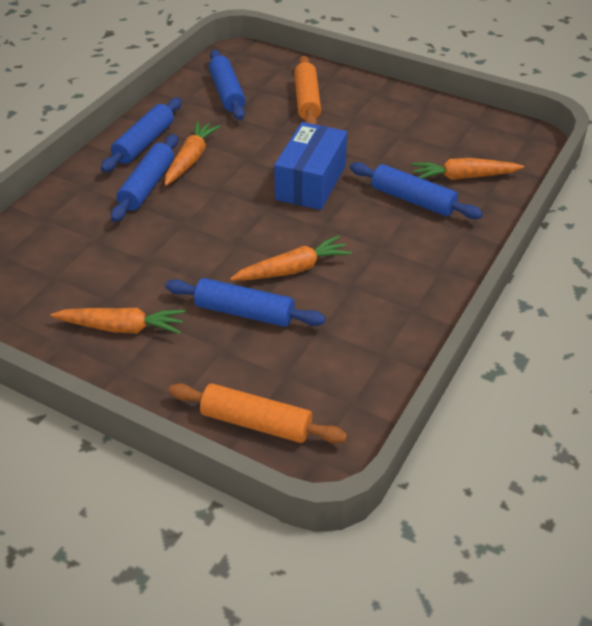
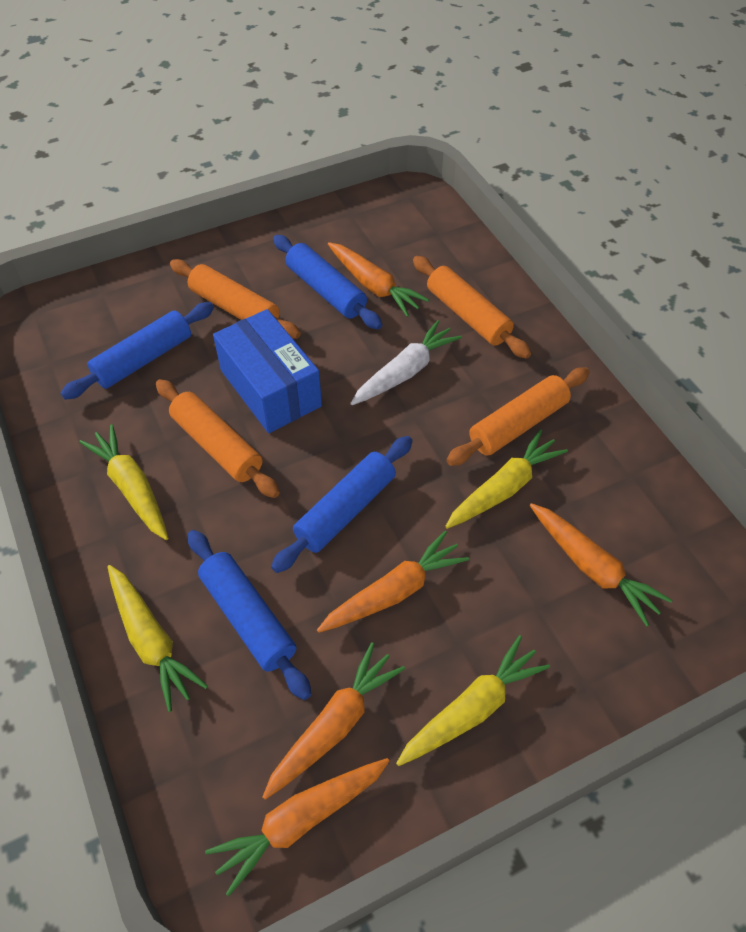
blue rolling pin: [101,98,182,172] [111,134,178,222] [165,278,326,327] [209,50,246,120] [350,162,483,219] = 5 -> [60,302,214,400] [188,530,312,700] [271,436,413,573] [273,235,382,330] = 4
orange carrot: [51,308,185,334] [164,121,221,186] [230,235,352,281] [411,158,524,180] = 4 -> [205,758,389,896] [262,642,405,800] [317,531,469,633] [328,242,429,317] [530,503,672,627] = 5
orange rolling pin: [169,383,347,444] [294,56,321,125] = 2 -> [156,379,280,498] [170,259,301,339] [413,256,531,359] [446,367,590,466] = 4
white carrot: none = 0 -> [350,320,462,405] = 1
yellow carrot: none = 0 -> [79,424,168,540] [107,565,208,712] [396,635,550,766] [445,429,568,529] = 4

